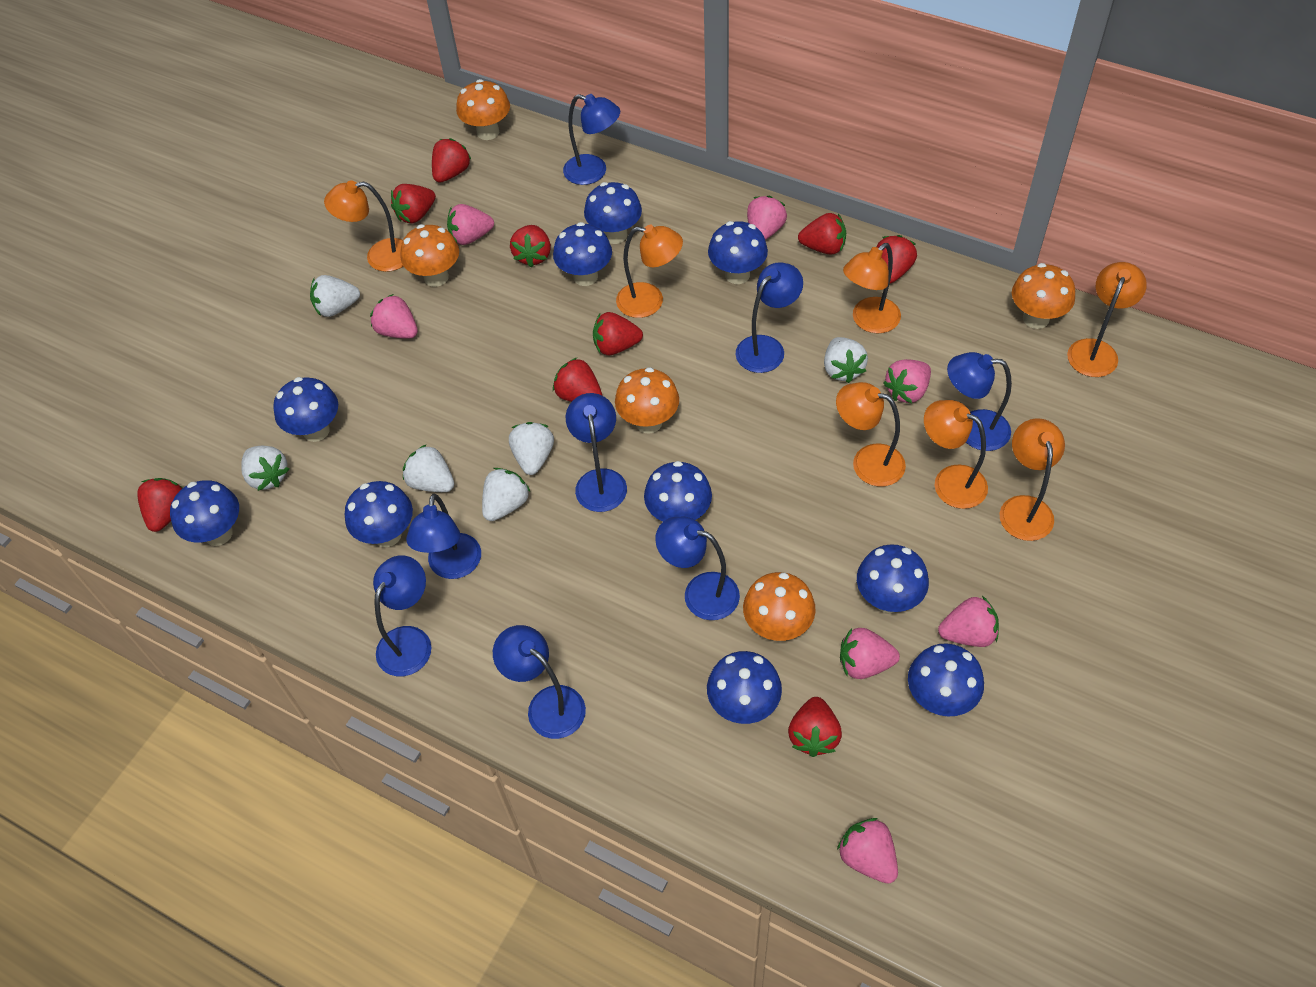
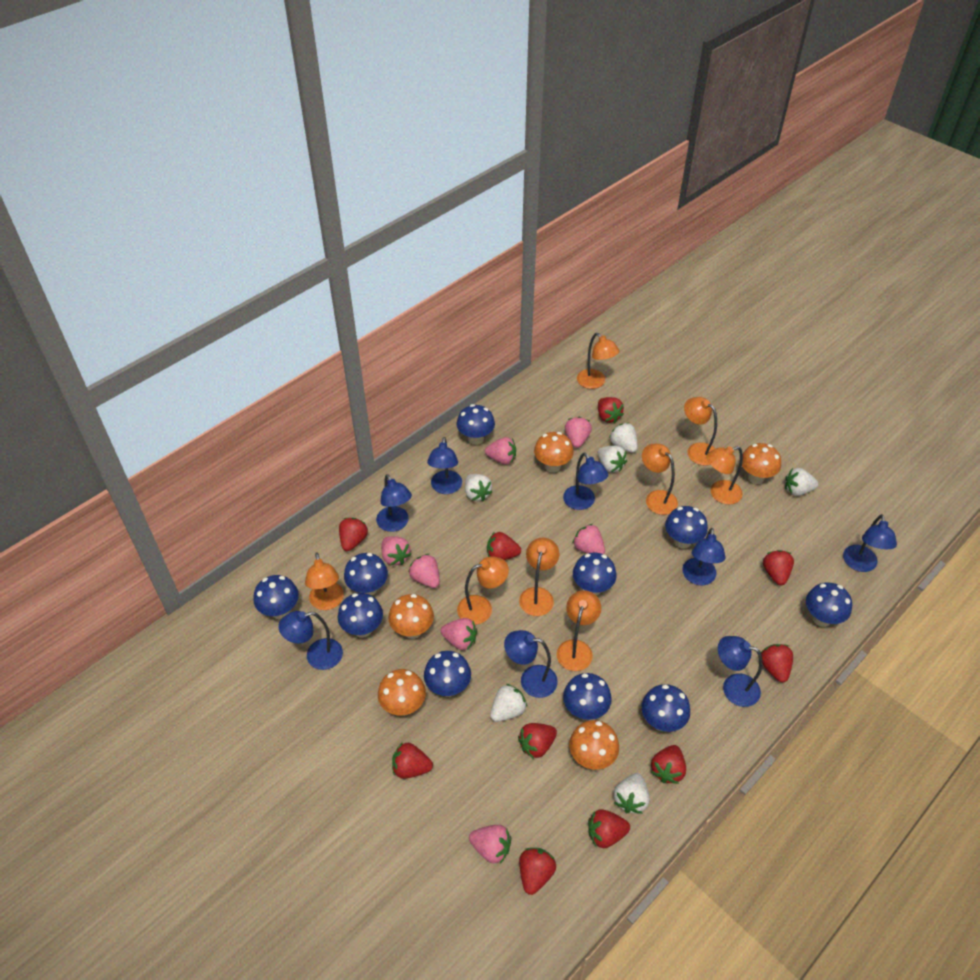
orange lamp: [324,180,403,272] [616,225,683,318] [836,382,906,487] [843,243,901,333] [924,400,988,509] [999,418,1065,541] [1067,262,1147,377] = 7 -> [305,552,344,610] [457,557,509,625] [519,537,560,616] [556,590,601,671] [577,333,619,389] [642,444,678,515] [684,397,717,465] [706,446,743,505] = 8
red strawberry: [137,478,183,532] [391,184,436,223] [432,138,471,183] [510,225,551,267] [553,358,602,402] [593,312,643,355] [788,697,842,757] [798,213,846,255] [876,235,917,283] = 9 -> [339,518,368,551] [392,742,433,779] [487,532,521,560] [518,723,557,759] [519,848,556,895] [588,809,630,848] [598,397,624,423] [651,745,686,784] [761,644,793,683] [763,550,794,585] = 10

